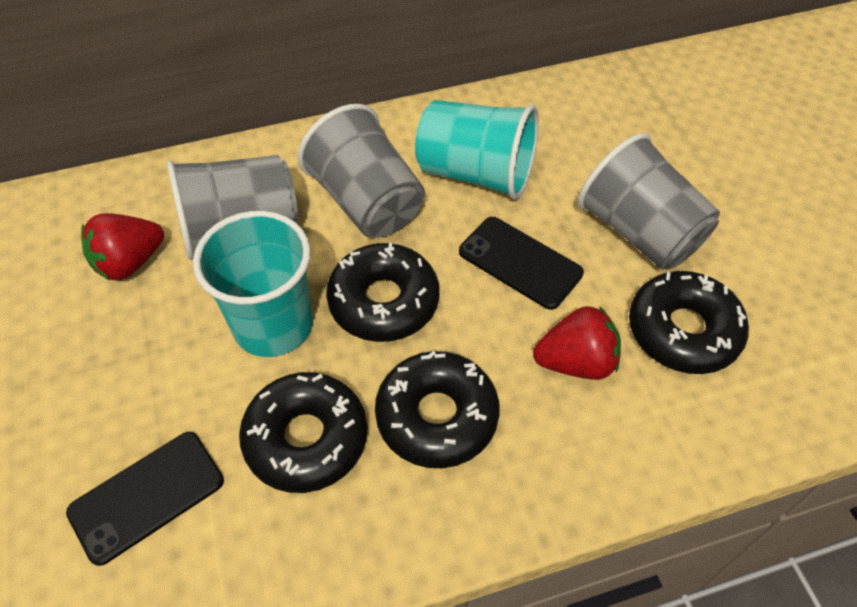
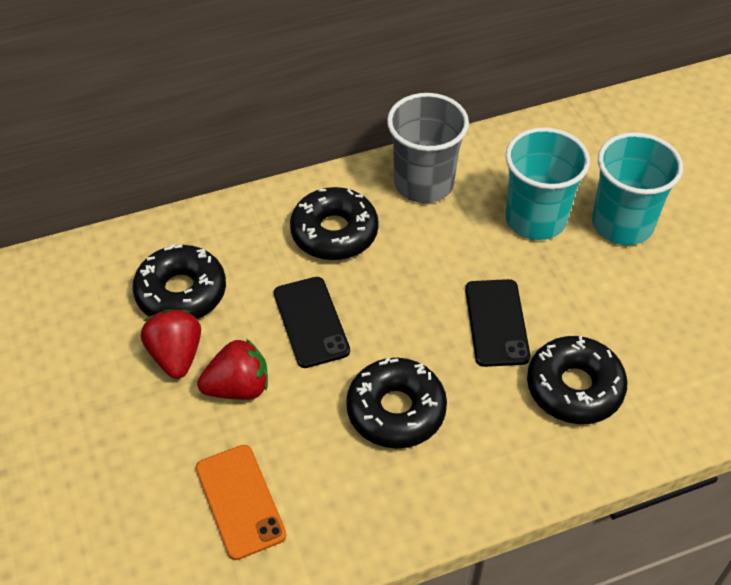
grey cup: [167,155,298,260] [298,104,425,238] [578,133,720,270] = 3 -> [387,93,469,203] = 1
orange phone: none = 0 -> [196,445,286,560] = 1

